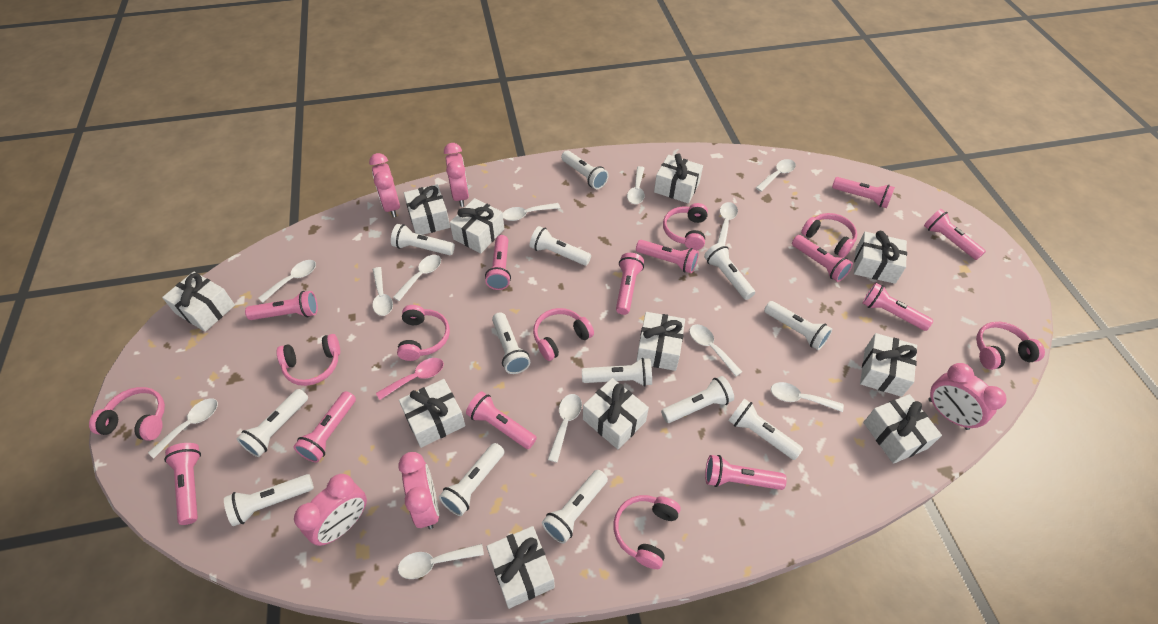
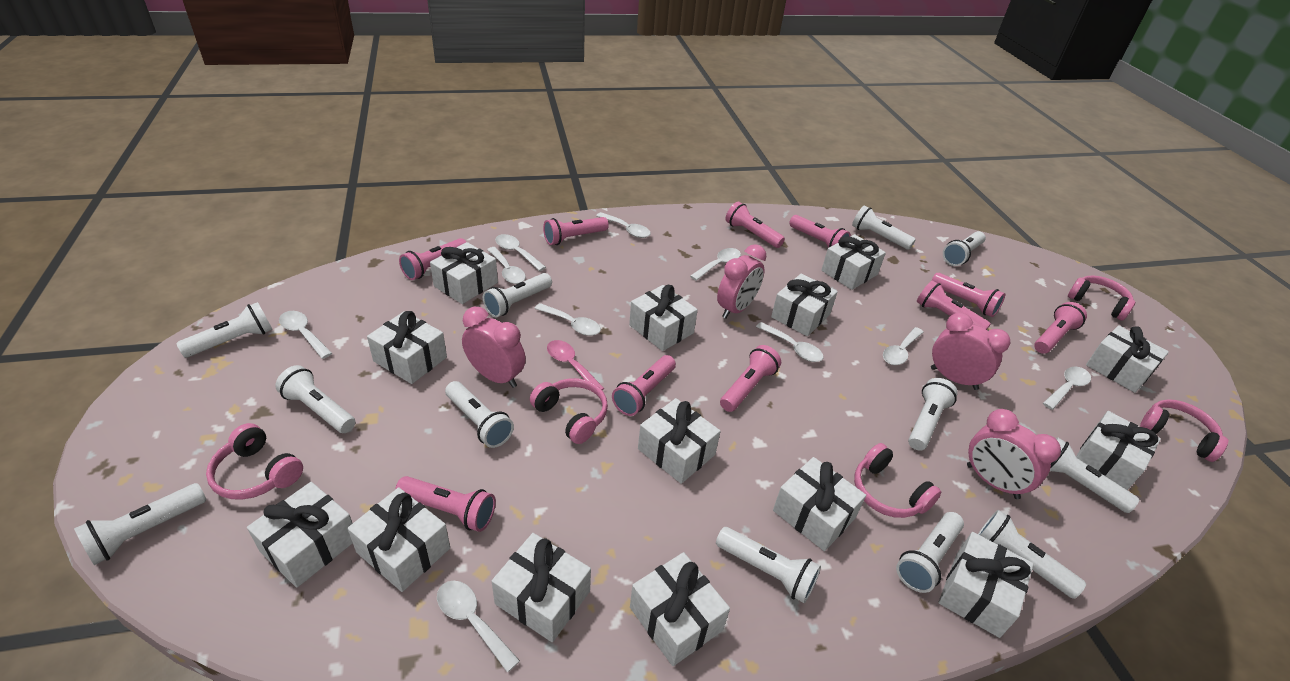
pink clock: [294,474,367,546] [369,153,400,218] [398,452,439,529] [444,143,469,207] [928,363,1007,430] = 5 -> [462,307,526,388] [717,244,767,319] [931,313,1011,390] [967,409,1061,499] = 4
pink flashlight: [164,443,201,525] [245,291,318,320] [293,391,356,463] [466,391,537,449] [485,235,511,290] [616,253,644,315] [636,240,699,273] [705,455,787,490] [792,235,853,282] [832,177,895,208] [862,283,933,331] [924,209,986,260] = 12 -> [395,476,496,532] [399,238,466,280] [543,217,609,245] [612,355,676,416] [720,345,781,412] [726,202,785,248] [789,215,851,248] [917,280,991,330] [931,273,1005,317] [1034,302,1087,354] = 10
pink headphones: [89,387,165,441] [277,334,340,386] [397,305,450,361] [533,308,594,361] [613,495,681,569] [663,203,708,250] [801,213,857,257] [976,322,1045,370] = 8 -> [206,423,303,499] [530,378,608,444] [854,443,941,518] [1068,275,1136,321] [1140,399,1228,462] = 5
white flashlight: [224,474,314,526] [237,389,308,457] [391,224,455,255] [439,443,505,516] [492,312,530,374] [530,226,591,266] [542,470,608,544] [561,151,609,189] [582,358,652,386] [661,376,734,423] [704,242,755,300] [728,398,803,460] [764,301,832,350] = 13 -> [74,483,206,565] [176,302,273,358] [275,365,355,433] [445,381,514,448] [483,273,552,317] [716,527,821,603] [852,205,916,250] [896,512,964,593] [908,378,958,451] [943,231,986,266] [978,510,1086,599] [1050,437,1139,513] = 12
white gift: [162,271,235,332] [399,379,466,448] [404,184,450,235] [450,198,504,253] [487,526,555,609] [583,378,649,449] [636,312,685,371] [654,153,703,204] [854,231,907,284] [860,333,917,397] [863,394,942,464] = 11 -> [247,482,353,587] [347,487,450,592] [367,311,447,384] [430,242,498,304] [492,533,591,642] [629,285,698,351] [630,552,730,666] [638,398,721,484] [771,273,838,336] [773,457,866,551] [821,234,886,290] [938,532,1034,638] [1076,411,1161,490] [1086,325,1169,393] = 14
white spoon: [148,398,218,458] [258,260,316,303] [373,267,393,316] [393,255,441,301] [398,544,484,579] [503,203,560,221] [547,394,582,463] [627,166,645,204] [689,324,742,376] [717,202,738,245] [756,159,796,192] [771,382,844,412] = 12 -> [279,311,332,359] [437,581,520,672] [487,247,526,284] [495,234,546,271] [534,303,601,336] [596,212,651,238] [690,248,741,281] [756,322,823,362] [883,327,924,365] [1043,367,1091,410] = 10

